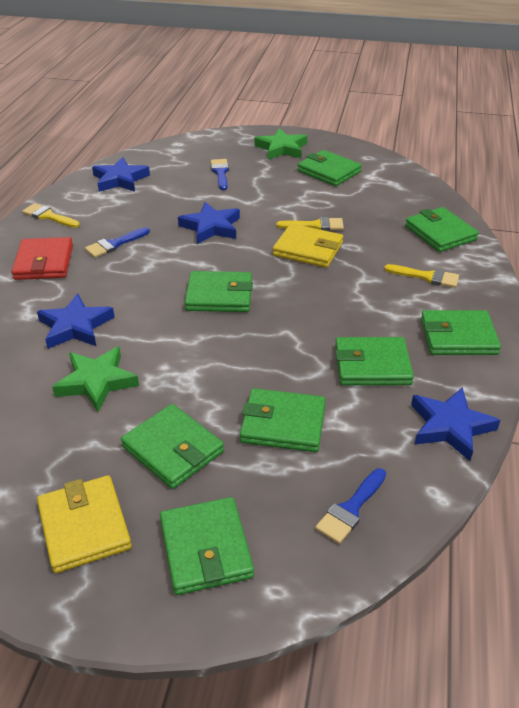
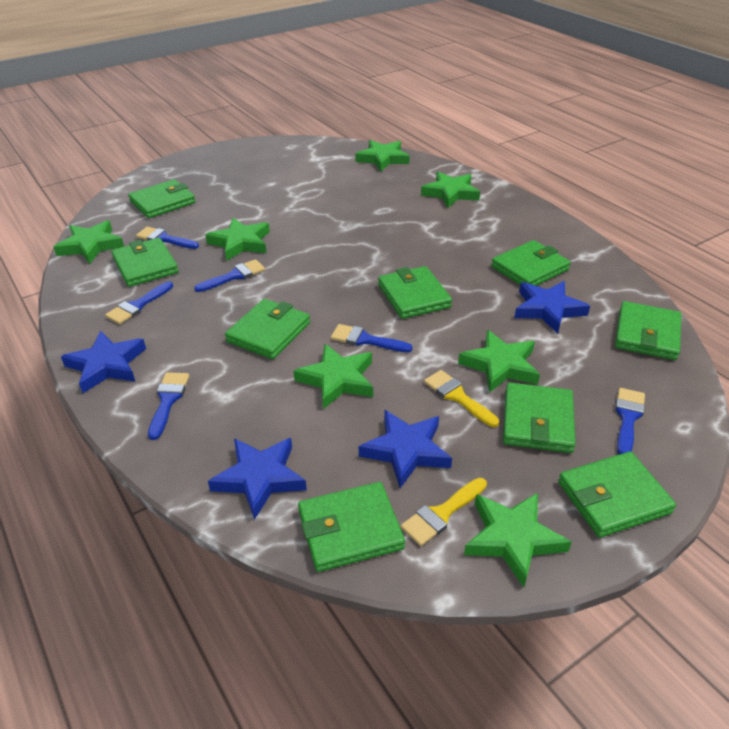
blue brush: [85,227,150,258] [211,159,229,190] [315,468,386,544] = 3 -> [105,281,173,324] [136,227,199,249] [148,372,189,440] [194,259,265,292] [331,324,413,352] [615,388,645,455] = 6
green star: [52,347,139,412] [254,128,307,160] = 2 -> [54,220,124,264] [205,218,270,261] [294,344,373,409] [355,140,410,172] [421,172,480,208] [458,330,540,393] [464,493,572,587] = 7
green wallet: [121,404,224,489] [160,497,254,595] [185,271,253,312] [240,388,326,452] [297,150,362,186] [335,337,414,386] [405,207,479,252] [421,310,501,355] = 8 -> [111,238,179,287] [128,179,196,218] [225,299,310,359] [298,482,405,572] [378,266,452,319] [491,240,571,286] [503,382,576,453] [558,452,676,538] [615,301,681,360] = 9
red wallet: [11,237,73,280] = 1 -> none = 0
yellow brush: [22,203,80,228] [276,217,344,231] [384,264,459,288] = 3 -> [401,478,487,546] [424,370,499,427] = 2
yellow wallet: [37,475,132,573] [273,224,343,268] = 2 -> none = 0

